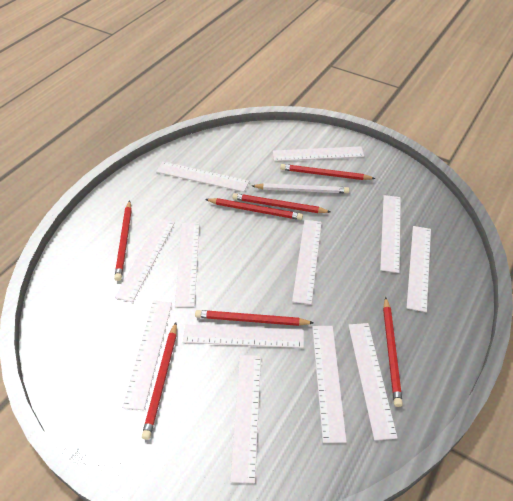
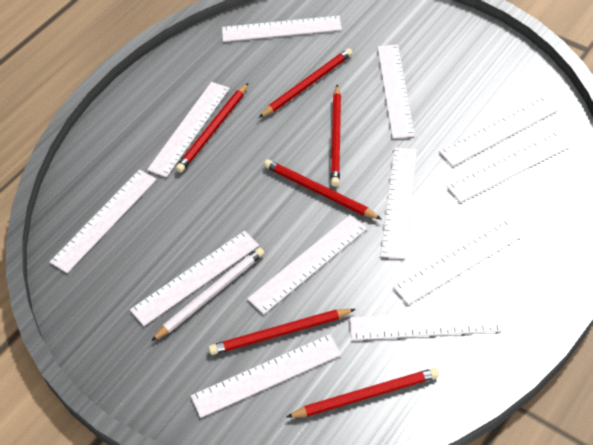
red pencil: [114,200,132,281] [142,322,177,440] [195,310,314,326] [205,198,303,220] [232,193,331,213] [280,164,376,180] [383,297,403,407] = 7 -> [175,83,248,173] [209,309,356,355] [259,48,353,118] [264,159,382,220] [287,368,439,418] [331,84,341,187] = 6

